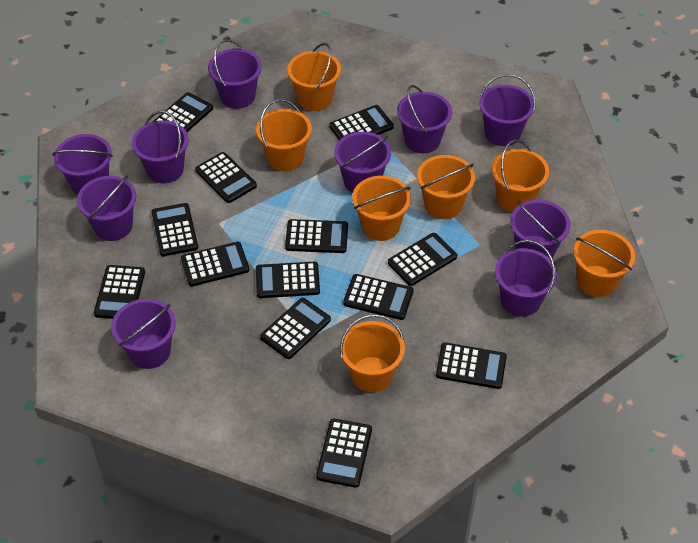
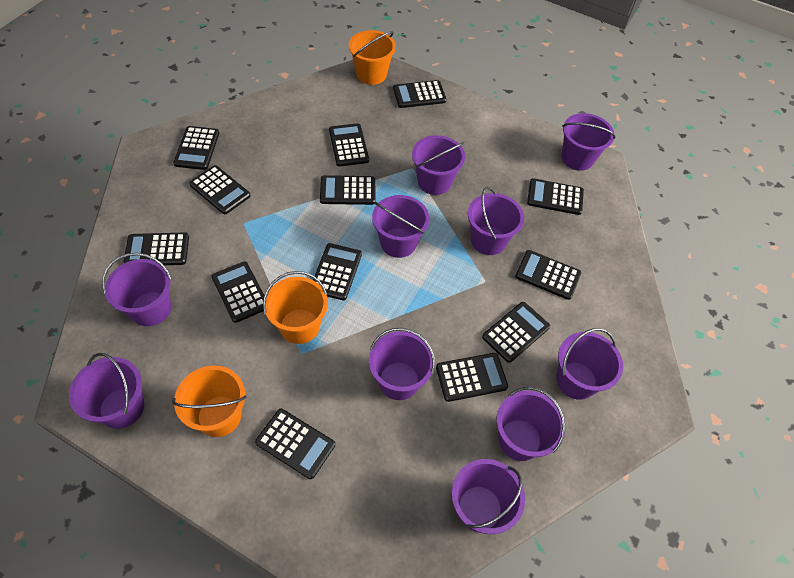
orange bucket: [256,99,312,171] [287,43,341,111] [340,314,405,392] [352,176,411,241] [417,155,475,219] [491,140,549,212] [573,230,635,297] = 7 -> [172,366,247,437] [263,271,328,344] [349,30,396,85] = 3

